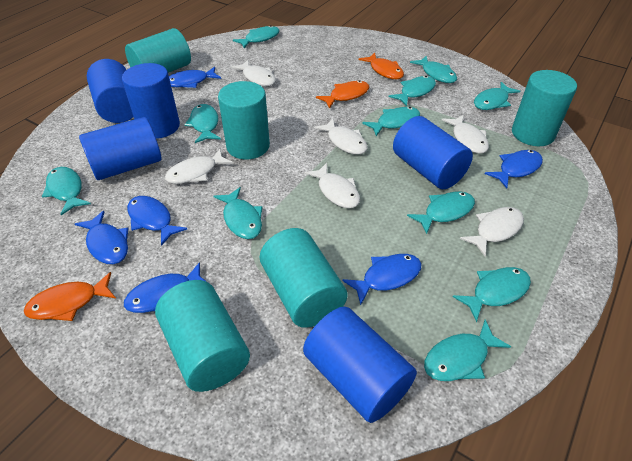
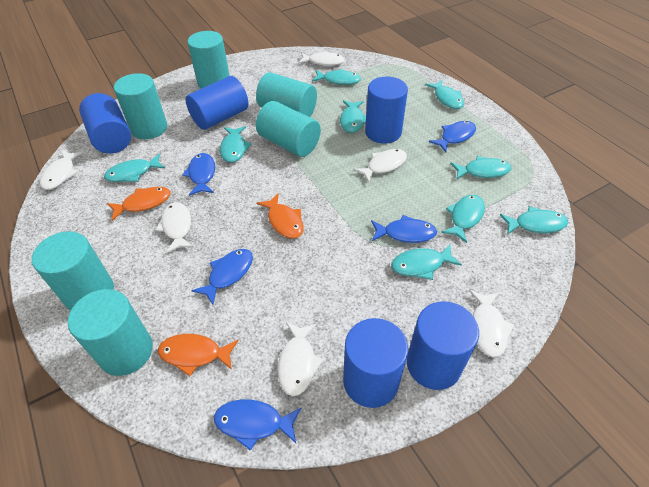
blue fish: [75,211,128,264] [124,262,207,313] [127,196,187,246] [169,67,221,88] [343,254,422,305] [485,150,543,188] = 6 -> [182,153,215,196] [191,249,253,305] [214,399,301,451] [371,215,437,243] [429,121,476,152] = 5
turquoise cylinder: [125,28,191,73] [155,280,250,392] [218,81,270,160] [260,228,348,328] [512,70,577,146] = 5 -> [32,231,114,311] [68,289,153,376] [114,73,167,139] [187,31,230,89] [256,72,317,117] [256,101,321,157] = 6
turquoise fish: [42,167,91,215] [184,104,221,143] [213,187,262,239] [233,25,279,48] [362,107,420,137] [388,76,436,106] [407,191,475,234] [410,56,457,83] [424,319,511,381] [453,267,531,322] [474,82,521,110] = 11 -> [104,154,165,182] [220,126,252,163] [312,69,361,85] [340,100,366,133] [391,244,462,280] [425,80,464,109] [441,195,485,243] [450,156,511,180] [500,206,568,235] = 9

